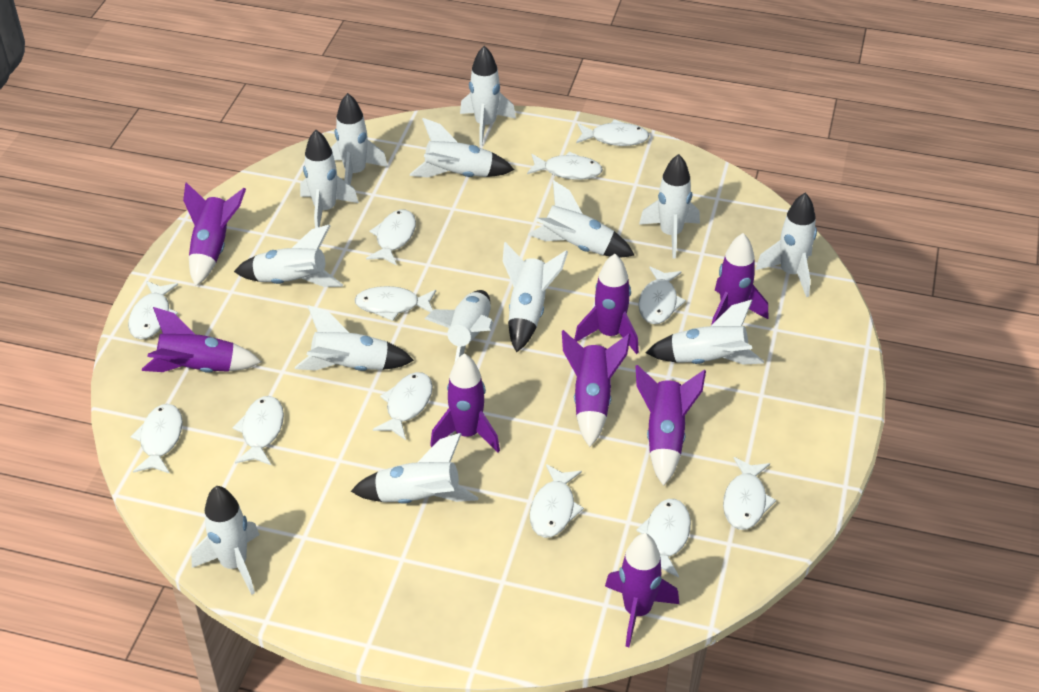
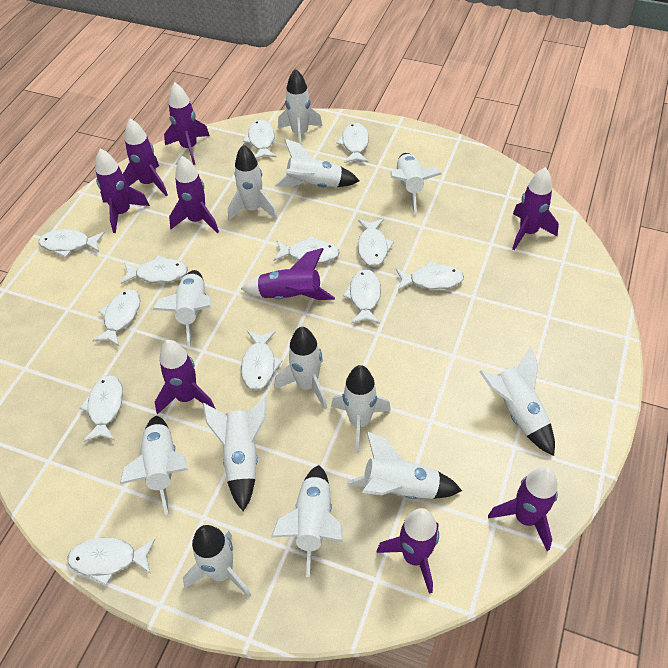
purple rocket: [142,307,261,373] [183,182,246,286] [430,353,500,453] [562,330,631,447] [574,254,639,354] [605,533,679,647] [635,365,706,486] [711,233,768,325] = 8 -> [95,148,150,233] [123,119,168,196] [155,340,215,414] [164,83,210,165] [169,156,219,233] [241,248,335,300] [377,508,439,594] [488,467,558,551] [512,167,559,250] = 9
white rocket: [191,486,260,595] [234,225,343,287] [295,305,414,371] [300,130,359,228] [331,93,388,184] [351,433,479,504] [410,118,514,178] [425,290,493,362] [460,46,516,146] [503,242,568,353] [528,180,634,258] [639,154,700,258] [645,300,764,365] [755,193,817,297] = 14 -> [120,416,188,515] [153,270,211,347] [183,525,251,598] [203,397,267,512] [228,144,277,221] [271,465,343,577] [274,327,327,409] [275,139,359,188] [278,68,322,146] [331,365,391,453] [347,431,462,499] [391,153,442,214] [479,347,555,456] = 13

